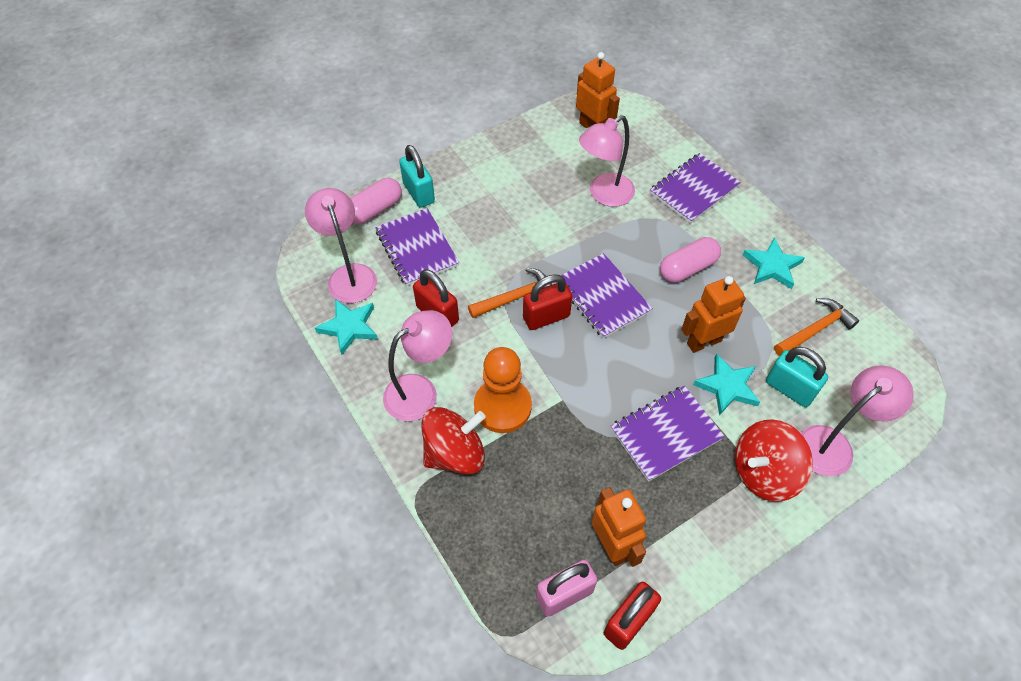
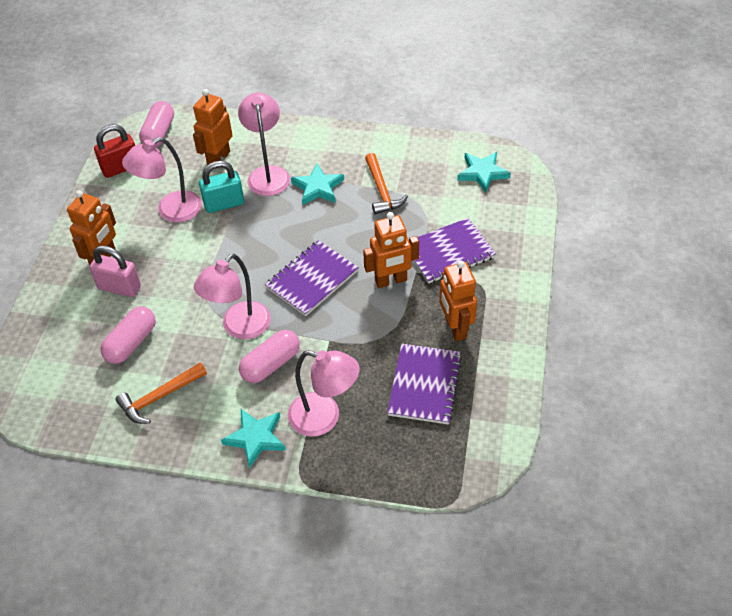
orange pawn: [474,347,532,433] = 1 -> none = 0
orange robot: [576,52,620,128] [591,487,646,567] [681,276,746,353] = 3 -> [67,190,116,265] [193,89,233,169] [363,212,419,288] [439,261,477,341] = 4
pink capsule: [350,178,402,224] [660,237,721,283] = 2 -> [100,307,156,364] [139,101,174,147] [239,330,300,383] = 3
purple notebook: [375,208,459,286] [561,253,653,338] [611,386,725,482] [650,153,741,223] = 4 -> [265,240,359,316] [387,344,462,424] [413,218,496,284] = 3
red padlock: [413,269,459,327] [523,274,572,330] [604,582,661,650] = 3 -> [94,124,135,178] = 1
red spinning top: [422,407,486,475] [735,419,813,501] = 2 -> none = 0
turquoise padlock: [399,145,435,208] [766,347,828,407] = 2 -> [199,161,244,213] = 1

